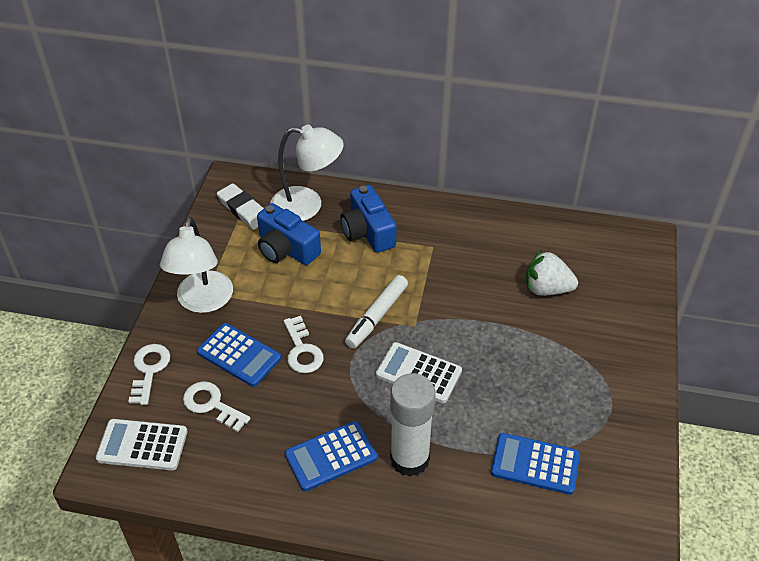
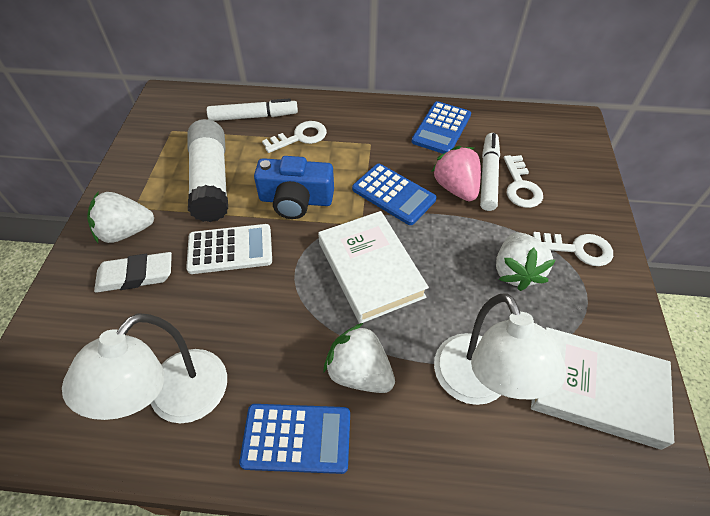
blue camera: [257,203,321,265] [341,185,397,253] = 2 -> [254,156,334,219] = 1
pink strawberry: none = 0 -> [431,146,481,201] = 1
white book: none = 0 -> [318,211,429,323] [531,327,674,450] = 2
white calculator: [96,419,188,470] [376,342,462,403] = 2 -> [186,224,272,274] = 1
white marker: [345,275,408,349] = 1 -> [207,98,298,121] [480,133,500,211] = 2
white strawberry: [526,250,578,296] = 1 -> [87,191,154,243] [324,323,395,393] [496,232,556,291] = 3

